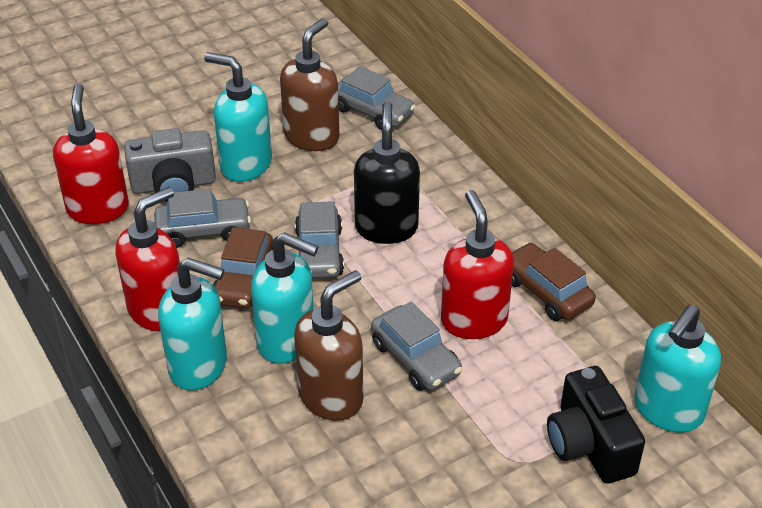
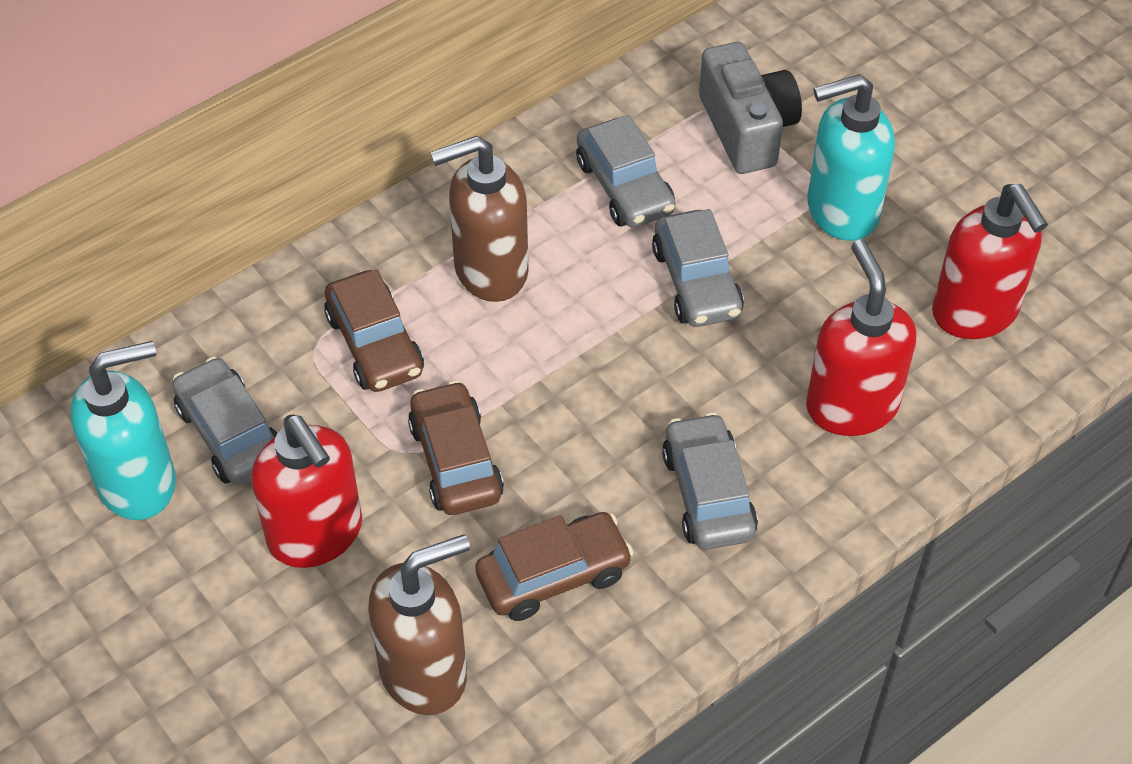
black camera: [547,366,645,484] = 1 -> none = 0
black soap dispenser: [354,102,420,244] = 1 -> none = 0
brown car: [213,227,273,308] [512,242,596,321] = 2 -> [324,269,424,392] [408,381,504,515] [475,512,633,621] = 3
turquoise soap dispenser: [158,258,227,391] [204,52,272,182] [251,232,318,363] [634,304,721,433] = 4 -> [71,341,176,520] [807,74,895,241] = 2

